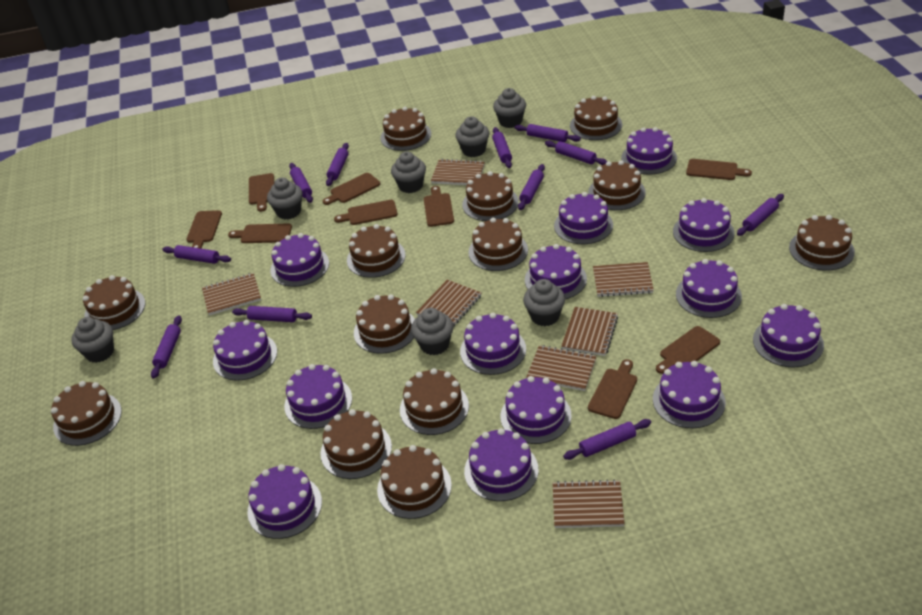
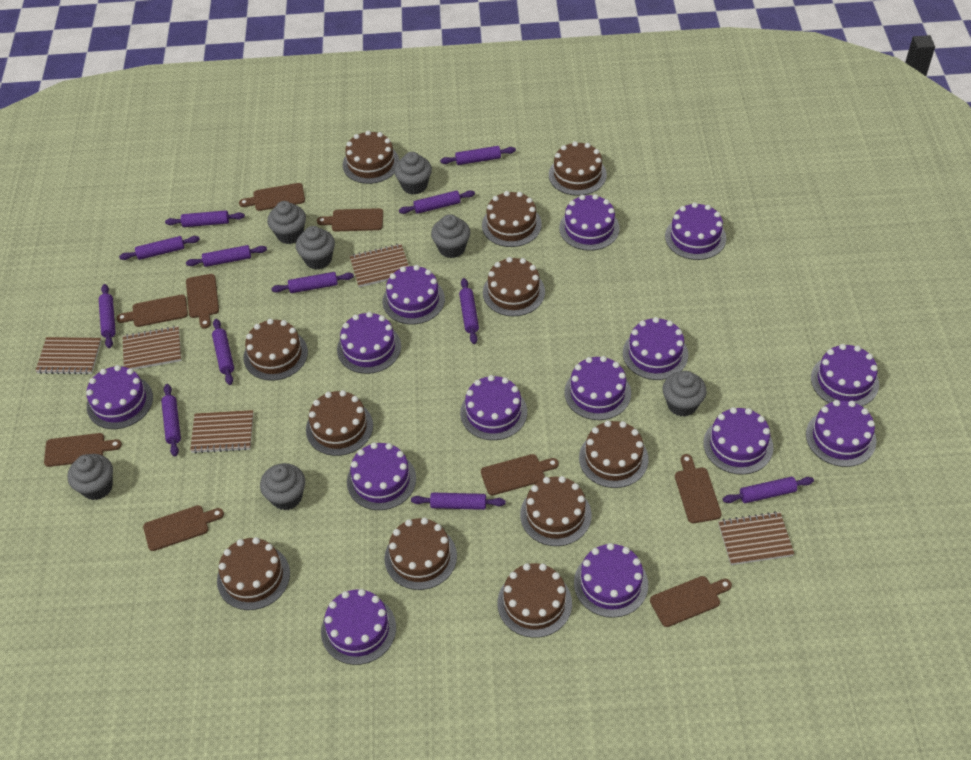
brown cake: [51,381,122,446] [83,275,145,330] [321,409,392,479] [347,224,406,278] [354,294,415,354] [377,445,452,519] [380,107,431,151] [400,368,469,435] [462,171,519,221] [468,218,528,271] [570,96,622,140] [588,160,646,210] [789,215,855,270] = 13 -> [217,537,290,610] [243,319,308,381] [306,390,373,456] [343,130,399,184] [384,518,457,590] [482,191,542,247] [483,257,545,316] [497,563,572,638] [520,476,591,546] [549,141,607,196] [579,421,648,488] = 11
brown notebook: [202,273,261,315] [416,280,482,327] [431,159,485,185] [526,345,597,391] [553,479,625,528] [561,307,618,356] [593,262,654,297] = 7 -> [35,337,102,375] [123,326,182,370] [190,410,253,453] [350,244,409,287] [718,511,794,565] = 5
purple rolling pin: [151,315,182,379] [162,245,231,264] [232,306,312,322] [289,163,313,203] [326,143,349,186] [492,127,512,168] [515,124,581,142] [518,164,545,210] [545,141,607,165] [563,419,651,460] [737,194,784,236] = 11 -> [99,284,116,348] [119,236,200,260] [161,384,181,457] [165,210,245,227] [186,245,267,267] [212,319,234,385] [271,272,354,293] [399,190,475,214] [411,493,506,510] [440,146,516,165] [459,278,479,344] [723,477,814,503] = 12

